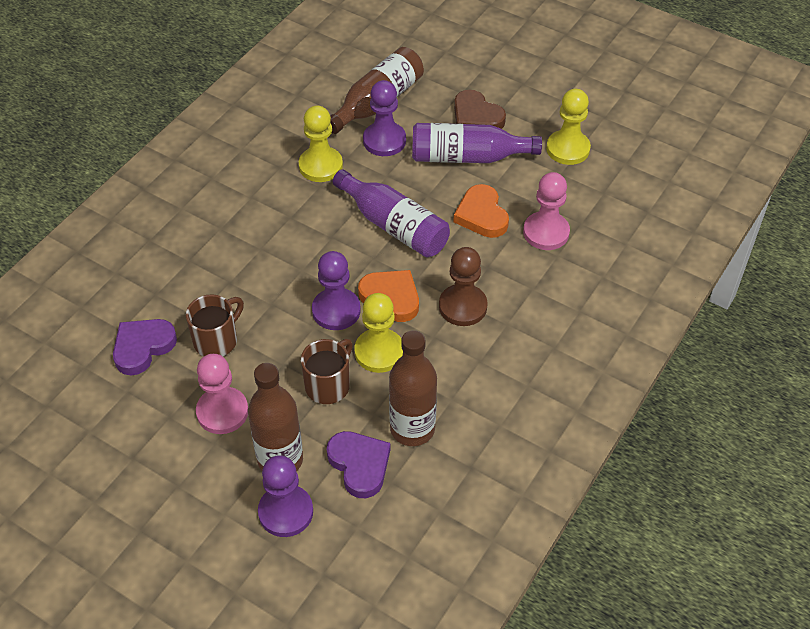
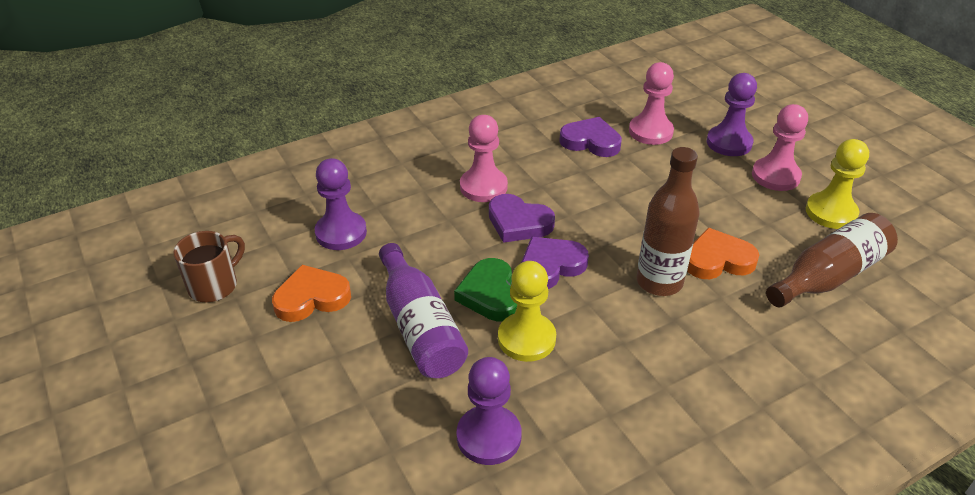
brown bottle: [248,363,303,471] [330,47,424,134] [389,330,437,446] = 3 -> [636,147,700,296] [766,213,898,307] = 2
brown heart: [454,90,506,129] = 1 -> none = 0
brown mug: [186,294,244,356] [301,339,353,404] = 2 -> [173,231,245,302] = 1
brown pawn: [439,247,488,326] = 1 -> none = 0
green heart: none = 0 -> [454,258,517,322] = 1
pink pawn: [196,354,248,434] [523,172,570,250] = 2 -> [460,115,508,202] [629,62,674,145] [752,104,808,191] = 3
purple bottle: [333,169,450,257] [412,123,542,163] = 2 -> [379,243,468,378] = 1
purple heart: [113,319,177,376] [327,431,390,498] = 2 -> [489,194,555,243] [521,237,589,289] [559,117,622,157] = 3
yellow pawn: [299,106,343,182] [354,293,403,373] [546,89,591,165] = 3 -> [498,261,556,362] [806,139,869,229] = 2

